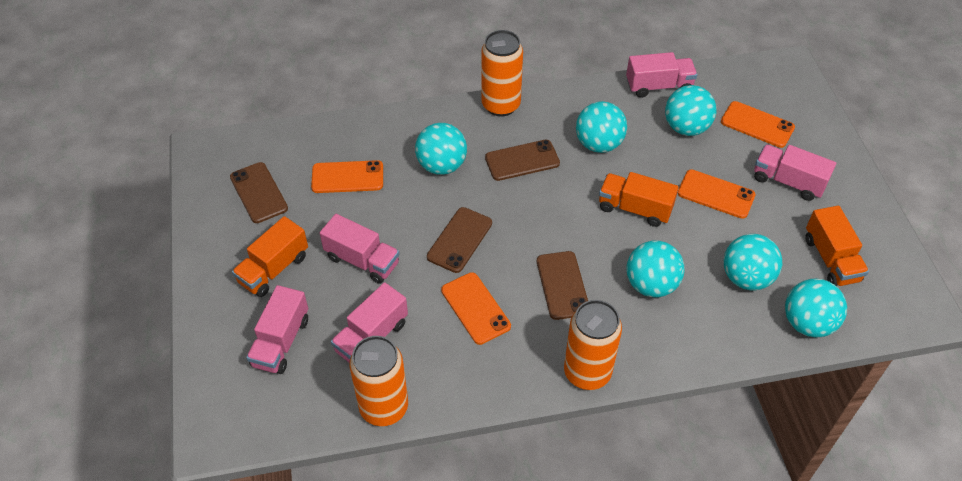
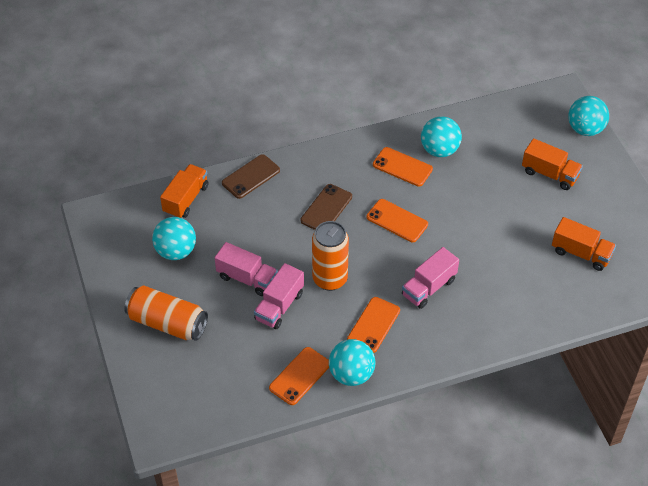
brown phone: [230,162,288,223] [427,207,492,273] [485,140,560,181] [537,251,588,320] = 4 -> [222,154,280,199] [301,184,352,230] = 2
orange can: [349,336,408,426] [481,30,523,117] [564,300,622,390] = 3 -> [124,286,208,341] [312,221,349,291] = 2
pink truck: [246,285,308,374] [320,214,399,284] [331,282,408,363] [626,52,697,98] [754,144,836,201] = 5 -> [215,242,278,296] [254,263,304,329] [402,247,459,309] = 3
turquoise ball: [415,123,467,175] [576,101,627,153] [626,240,684,297] [665,85,717,136] [724,234,782,290] [785,279,847,338] = 6 -> [152,217,196,260] [329,339,375,386] [421,116,462,157] [568,96,609,136] = 4

